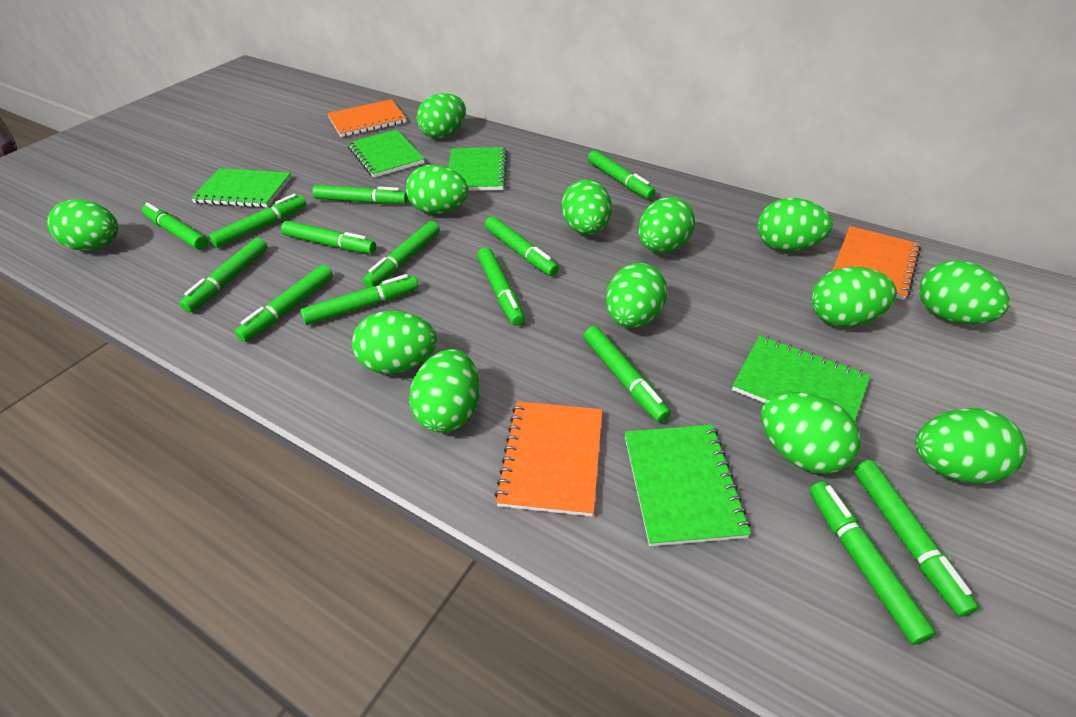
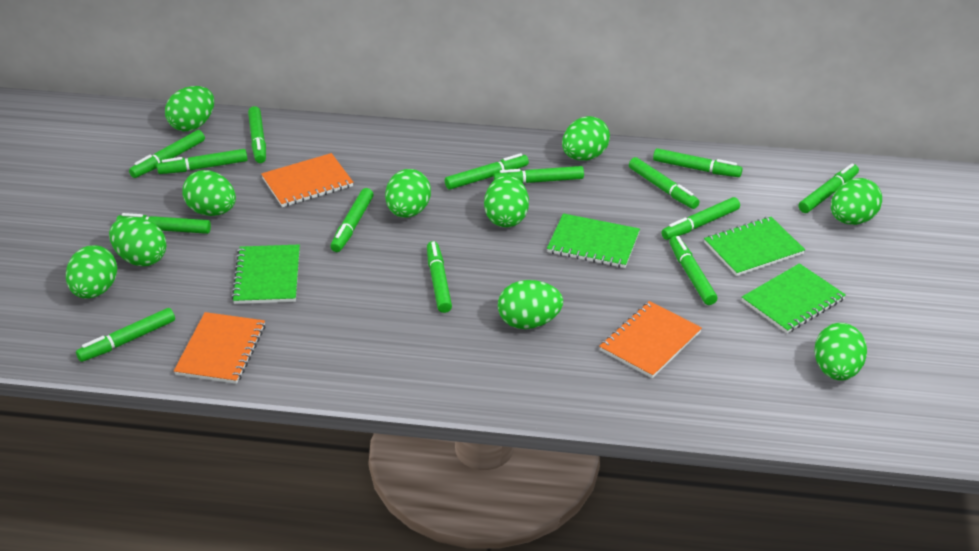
green egg: [47,199,118,251] [352,311,437,374] [406,165,469,214] [409,349,480,433] [417,93,466,139] [562,180,612,235] [606,263,667,328] [638,197,695,253] [758,198,833,251] [761,392,861,474] [811,267,897,327] [916,408,1026,484] [919,261,1009,324] = 13 -> [66,245,117,299] [109,217,166,266] [165,86,214,131] [182,170,236,216] [385,169,431,218] [484,175,529,227] [498,280,563,329] [562,116,610,161] [815,323,867,381] [831,178,882,225] = 10
green notebook: [191,168,292,208] [348,129,425,178] [448,147,507,191] [624,425,751,546] [732,335,871,421] = 5 -> [231,245,300,304] [547,213,640,268] [704,217,805,276] [742,263,846,333] = 4

